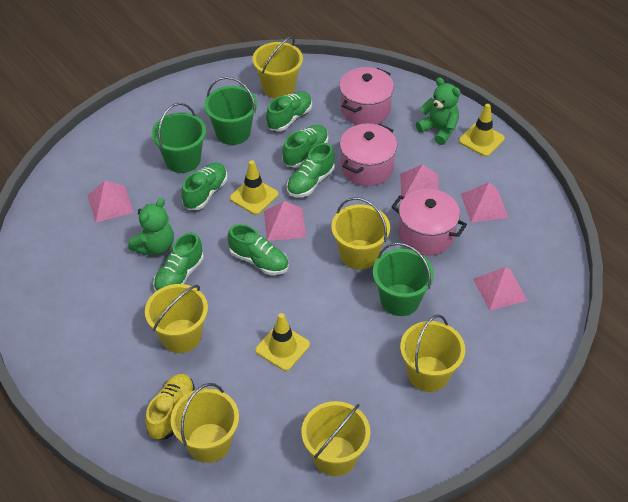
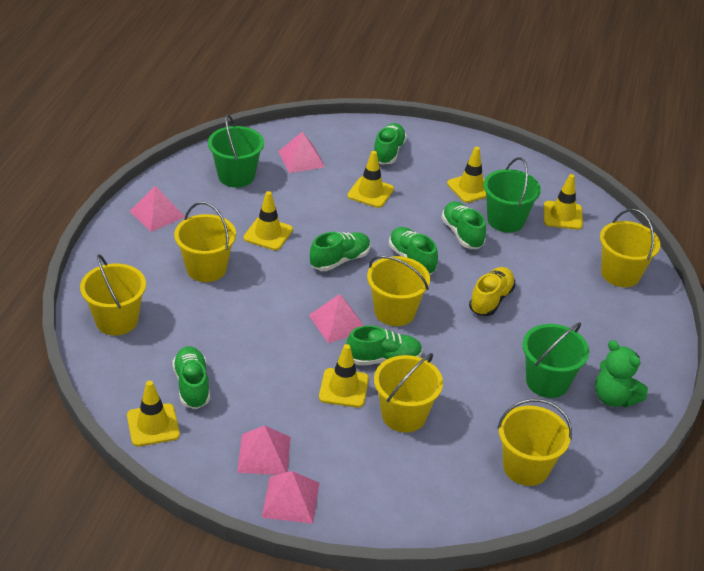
green teddy bear: [128,198,174,256] [416,77,461,145] = 2 -> [595,340,648,407] = 1
pink pot: [339,67,394,125] [340,124,397,186] [391,189,467,255] = 3 -> none = 0
yellow traffic cone: [230,160,278,215] [255,313,310,371] [459,104,505,157] = 3 -> [127,381,180,447] [243,191,293,250] [319,344,369,408] [347,151,394,208] [447,147,486,203] [544,174,583,230] = 6

